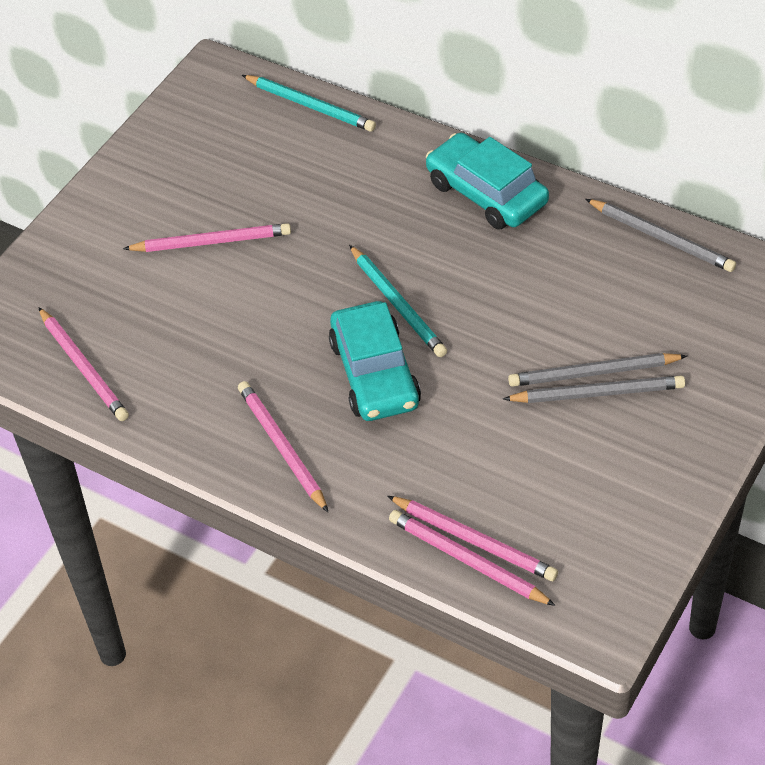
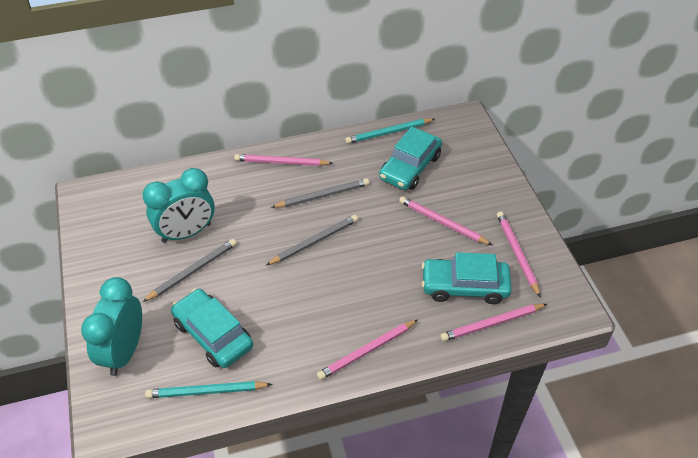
turquoise car: [329,301,421,421] [426,133,549,230] = 2 -> [171,289,253,368] [379,127,442,190] [422,252,512,304] = 3
turquoise clock: none = 0 -> [81,277,142,376] [142,168,215,243] = 2

